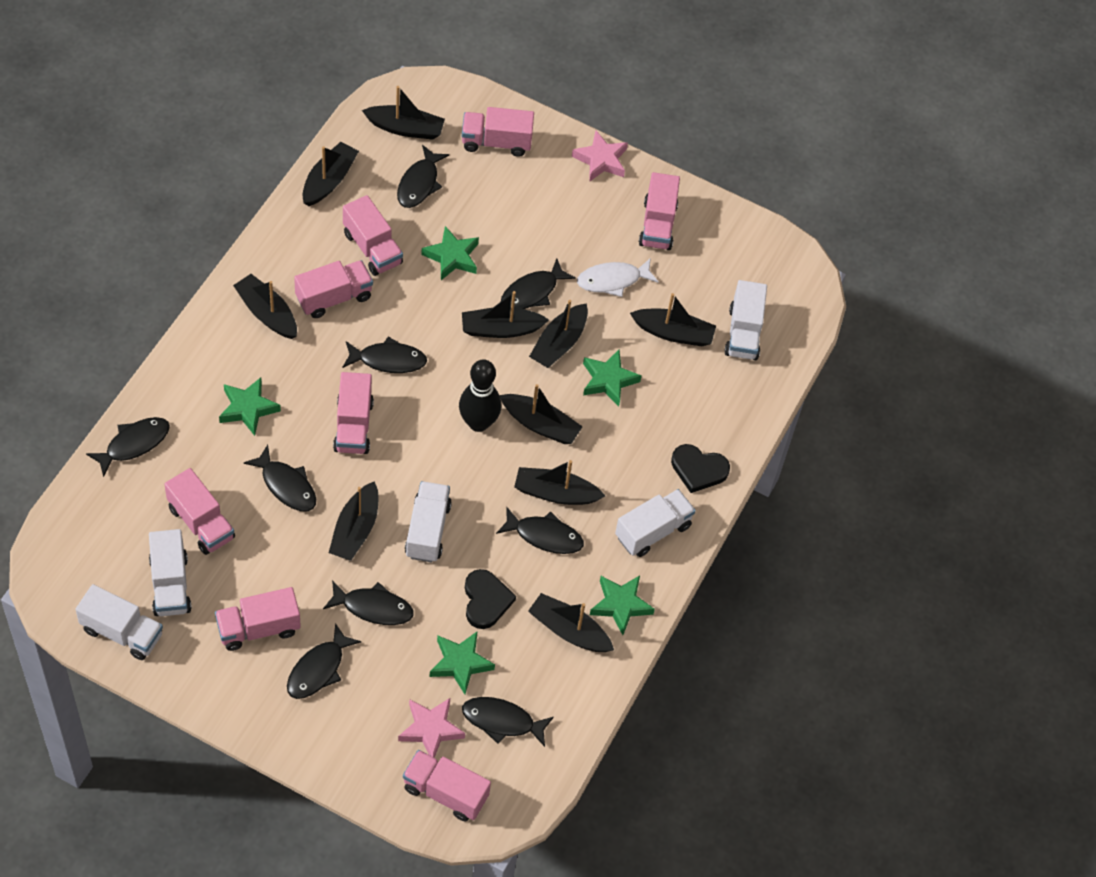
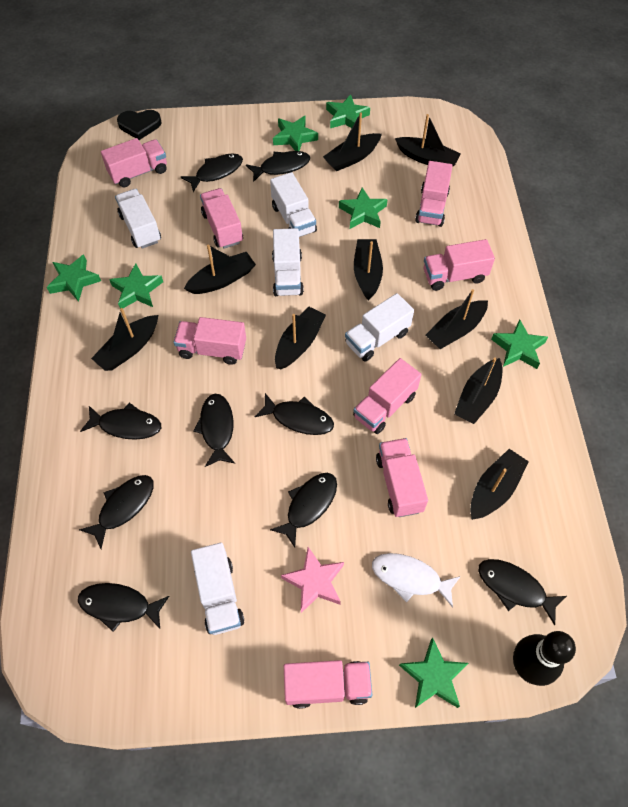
black boat: [233,274,297,339] [302,142,359,206] [329,481,378,561] [362,86,445,140] [462,291,549,338] [499,384,583,444] [514,460,605,505] [528,593,614,652] [529,300,588,368] [630,293,716,346] = 10 -> [91,308,158,371] [184,244,256,294] [275,306,326,369] [323,113,382,171] [354,239,383,301] [395,114,461,167] [425,289,488,349] [454,357,502,424] [470,449,529,520] = 9
black heart: [465,569,516,629] [671,444,730,493] = 2 -> [117,110,162,140] = 1
green star: [219,377,281,436] [421,226,479,280] [429,631,495,694] [583,350,642,407] [590,576,655,635] = 5 -> [46,254,101,302] [109,263,163,308] [273,116,318,151] [326,94,370,128] [339,188,388,229] [399,638,469,708] [491,319,548,369] = 7
pink star: [398,698,465,758] [572,131,628,182] = 2 -> [281,547,344,613] = 1

